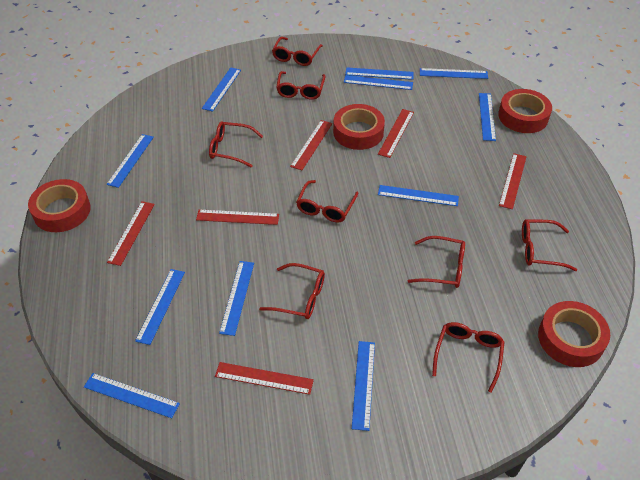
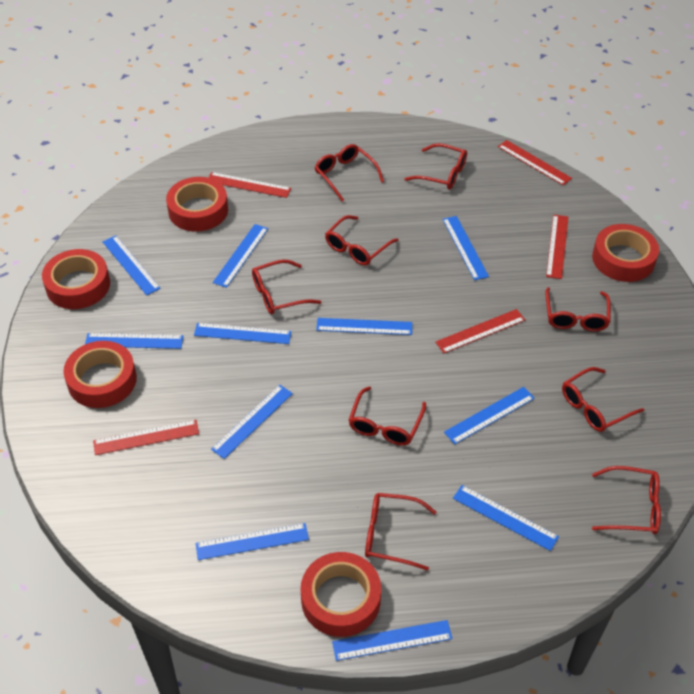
red glasses: [209,121,263,167] [259,263,325,319] [272,37,323,66] [276,71,326,100] [296,180,358,222] [408,236,465,288] [432,322,505,393] [522,219,577,271] = 8 -> [252,260,321,314] [315,144,384,201] [325,215,399,266] [349,386,426,446] [365,493,436,571] [405,143,467,189] [545,287,611,332] [562,367,644,432] [592,466,661,534] = 9
red ruler: [107,201,155,266] [196,209,279,225] [215,362,314,395] [290,120,332,170] [378,109,414,158] [499,153,527,209] = 6 -> [93,420,199,455] [208,172,291,198] [435,309,525,353] [498,140,572,186] [546,215,568,279] = 5
red tape: [28,179,91,232] [333,104,385,150] [498,89,552,133] [538,301,610,367] = 4 -> [42,249,110,309] [63,341,137,408] [166,177,228,232] [301,552,381,637] [592,224,659,282] = 5

